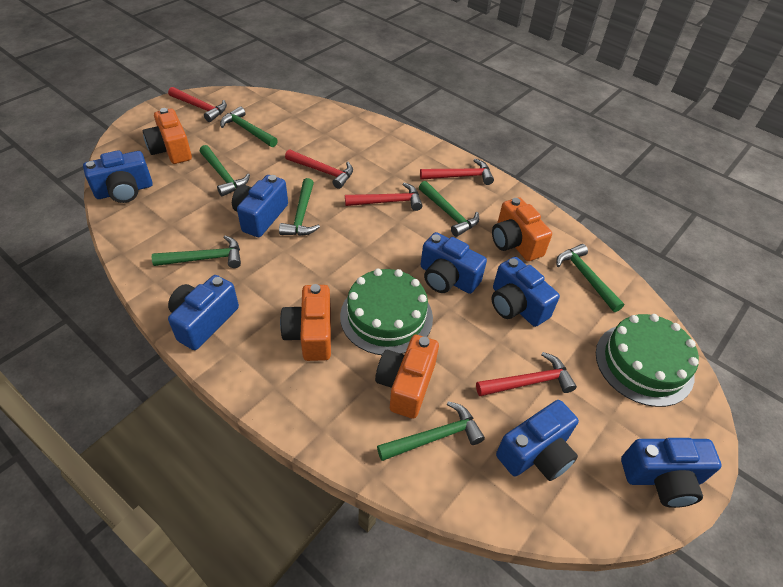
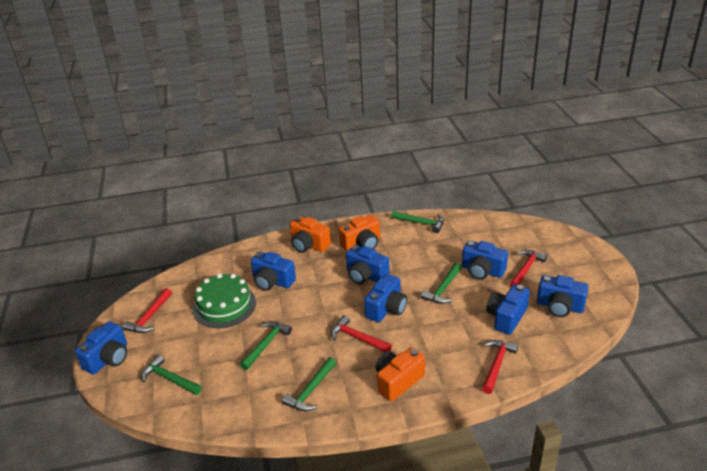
green cake: [340,269,433,355] [596,314,699,407] = 2 -> [193,273,256,328] = 1
green hammer: [152,235,241,268] [200,145,250,196] [220,106,278,147] [279,178,320,236] [377,401,485,461] [419,181,479,237] [557,244,624,312] = 7 -> [141,354,202,395] [240,321,292,370] [282,357,336,412] [391,211,444,233] [421,263,462,304] = 5
orange camera: [143,108,192,164] [280,284,331,361] [375,335,439,419] [492,197,552,261] = 4 -> [290,216,331,253] [339,215,380,252] [376,347,425,402] = 3
red hammer: [168,87,227,122] [285,149,353,189] [345,183,422,211] [420,159,494,185] [476,352,577,396] = 5 -> [123,288,172,333] [331,315,392,352] [482,340,518,394] [510,250,547,287] = 4

